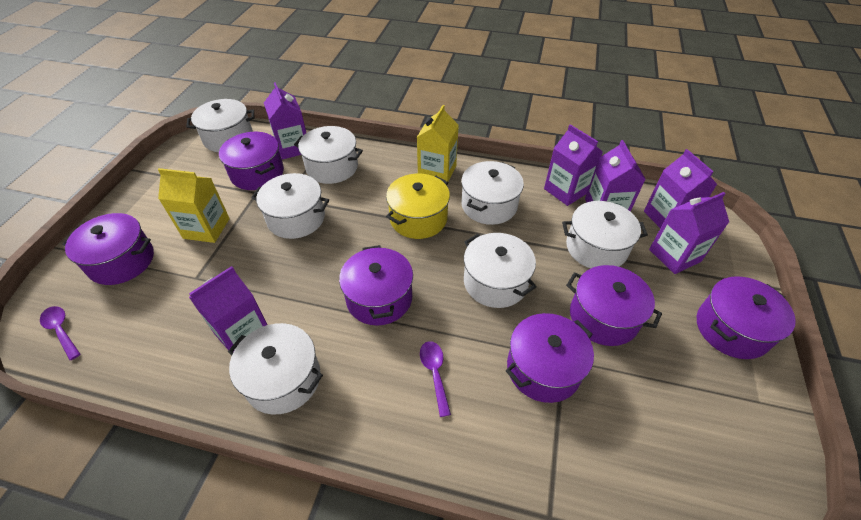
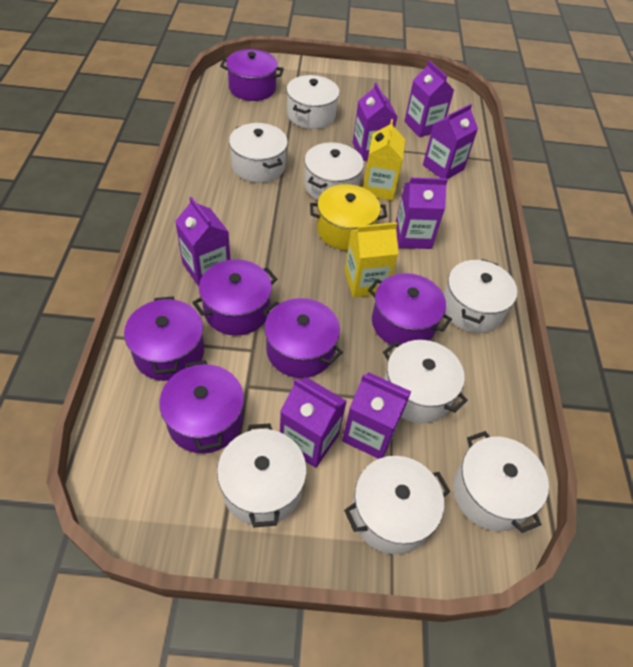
purple carton: [189,266,267,352] [264,82,306,160] [544,124,603,206] [585,140,646,212] [644,149,717,228] [649,192,729,274] = 6 -> [175,197,230,287] [280,378,347,468] [342,372,411,459] [352,82,398,161] [396,177,448,249] [404,60,454,137] [423,104,478,179] = 7
purple spoon: [40,306,80,360] [420,341,451,417] = 2 -> none = 0
white pot: [186,99,254,152] [228,323,323,415] [251,173,329,239] [294,126,363,184] [461,161,524,225] [464,233,537,308] [562,201,648,269] = 7 -> [217,424,307,528] [229,123,288,183] [286,75,340,129] [304,142,364,200] [344,456,450,555] [383,340,468,423] [444,259,517,333] [453,431,549,533] = 8

